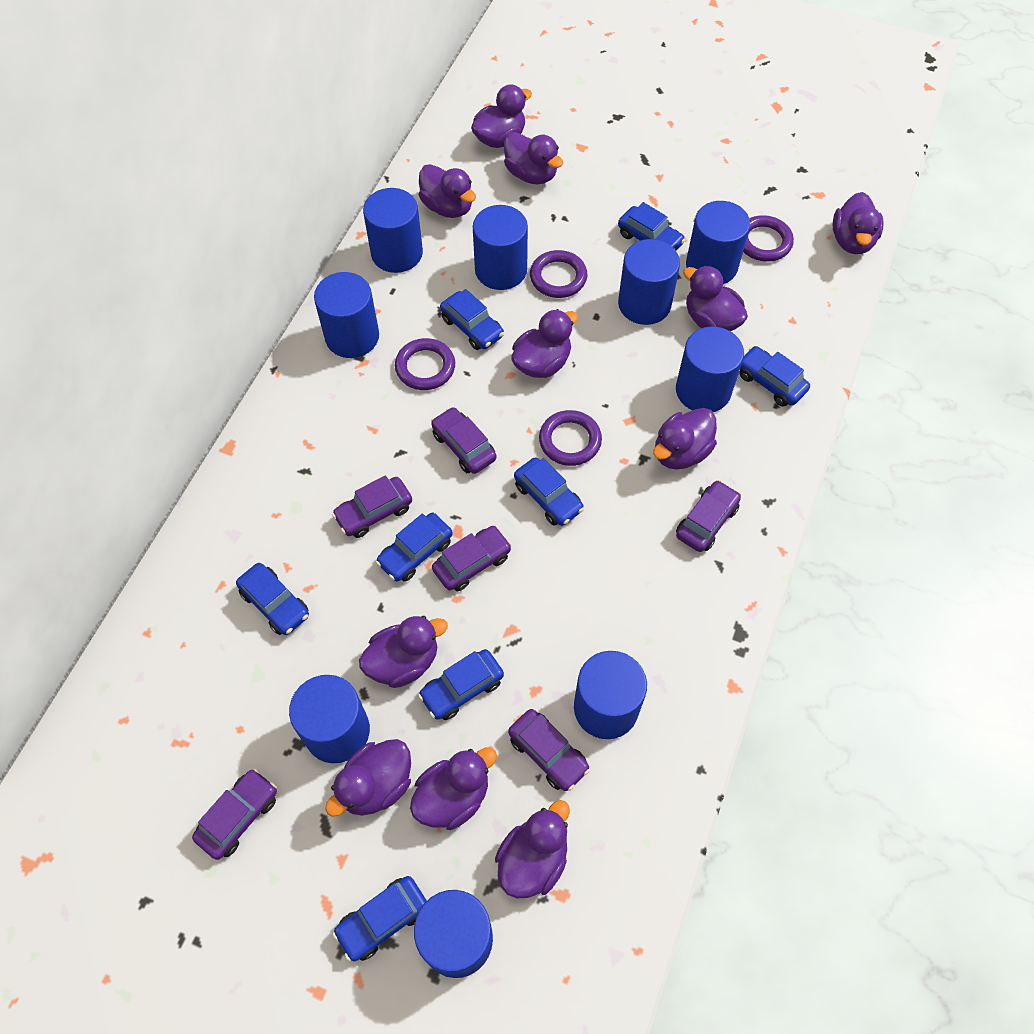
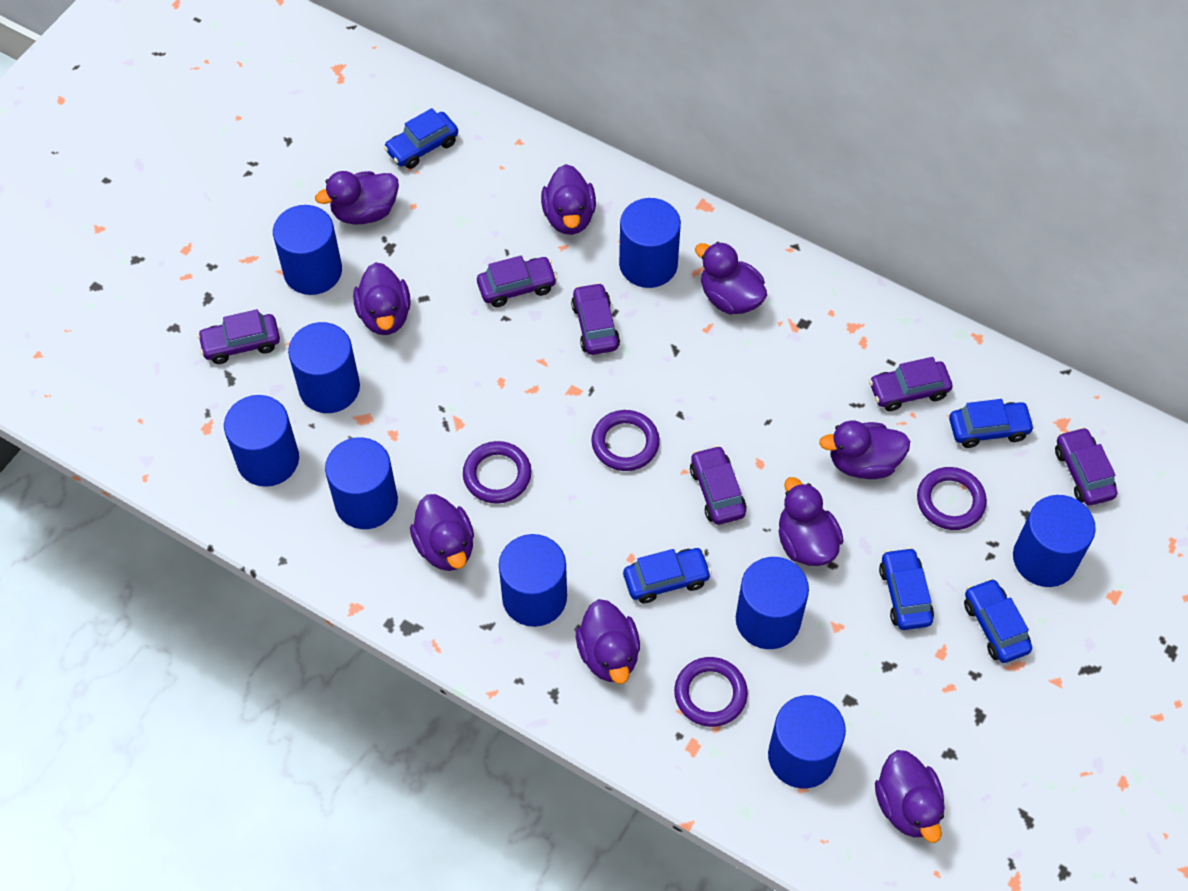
blue car: [236,563,309,635] [332,876,427,961] [376,513,453,582] [418,649,504,720] [440,289,504,350] [514,457,584,526] [618,202,685,251] [739,346,810,407] = 8 -> [384,108,458,169] [623,548,712,604] [879,547,934,630] [949,399,1035,448] [964,578,1032,663] = 5
purple duck: [325,739,411,817] [359,616,448,688] [410,748,497,830] [419,164,476,218] [471,84,532,148] [495,800,570,898] [504,132,563,184] [511,309,578,378] [653,408,717,470] [683,266,748,331] [832,192,884,254] = 11 -> [315,171,399,225] [353,262,411,335] [410,494,474,571] [541,164,596,235] [576,599,640,684] [695,242,767,315] [778,477,843,566] [819,420,910,479] [875,750,944,843] = 9

